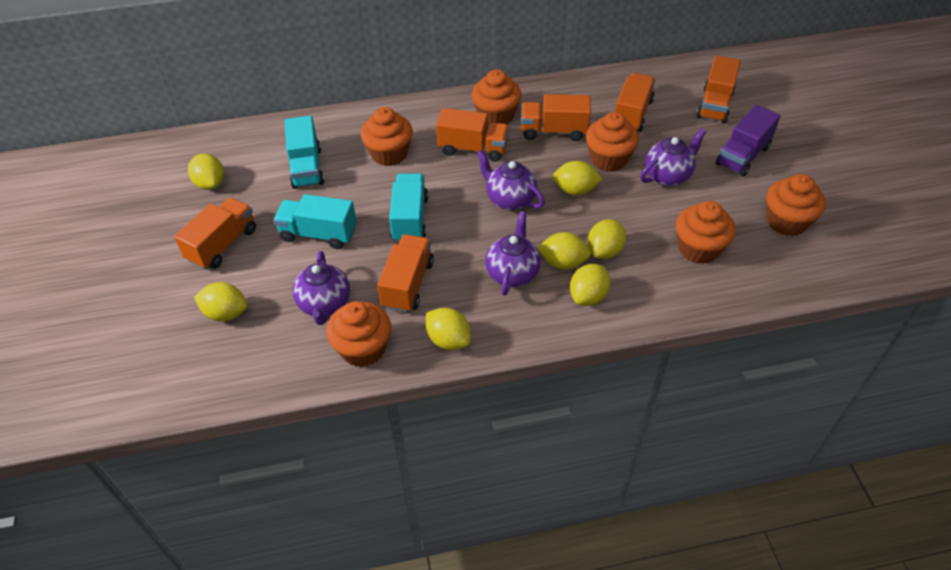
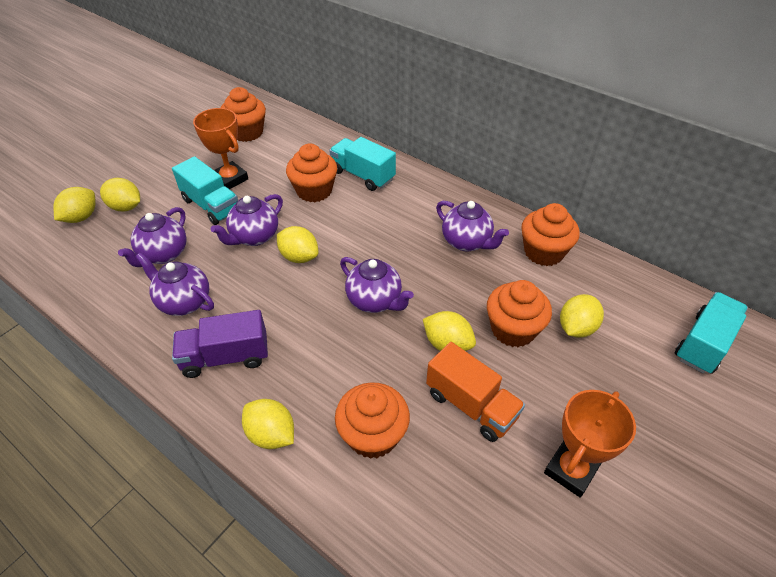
orange cupcake: [326,301,391,367] [360,107,413,166] [472,69,522,126] [586,112,639,172] [676,201,736,264] [766,174,826,236] = 6 -> [221,87,266,142] [286,144,337,202] [335,382,410,459] [487,280,552,347] [521,203,580,266] = 5
orange trophy: none = 0 -> [193,108,248,189] [544,390,636,498] = 2
orange truck: [174,198,256,270] [377,234,434,313] [436,108,509,162] [521,94,591,141] [615,73,655,132] [697,56,741,124] = 6 -> [426,342,525,442] = 1
purple teapot: [293,251,350,325] [476,150,545,211] [485,211,541,296] [640,128,707,186] = 4 -> [118,207,187,267] [135,252,214,316] [211,194,283,246] [340,257,414,313] [436,201,509,251] = 5
yellow lemon: [188,154,224,190] [194,282,248,321] [426,307,471,350] [537,232,591,270] [552,161,603,195] [570,264,610,306] [588,219,626,259] = 7 -> [53,187,96,223] [100,178,140,212] [242,399,294,449] [277,226,318,263] [423,311,476,351] [560,294,604,338] = 6

